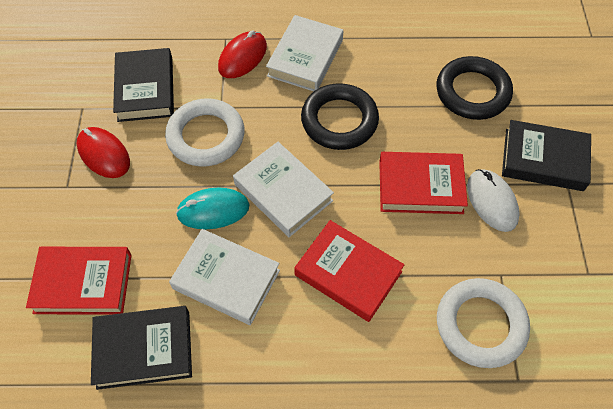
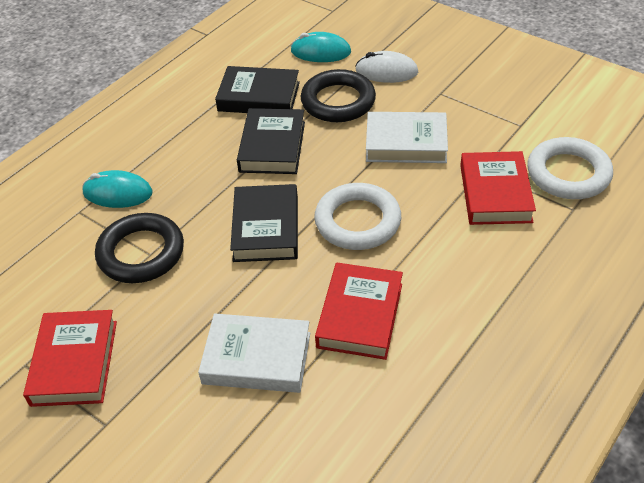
red mouse: [77,127,130,178] [218,30,267,78] = 2 -> none = 0
turquoise mouse: [176,188,249,229] = 1 -> [82,170,153,208] [291,32,351,62] = 2
white book: [169,229,280,325] [233,142,334,237] [266,15,343,91] = 3 -> [198,314,310,393] [366,112,448,163] = 2

